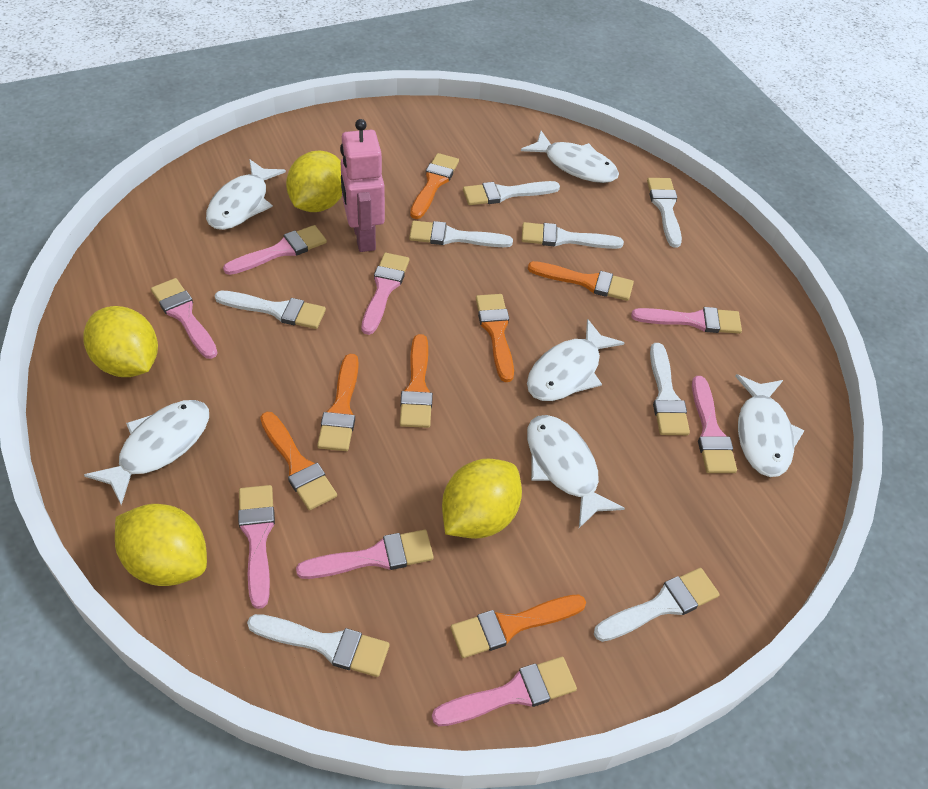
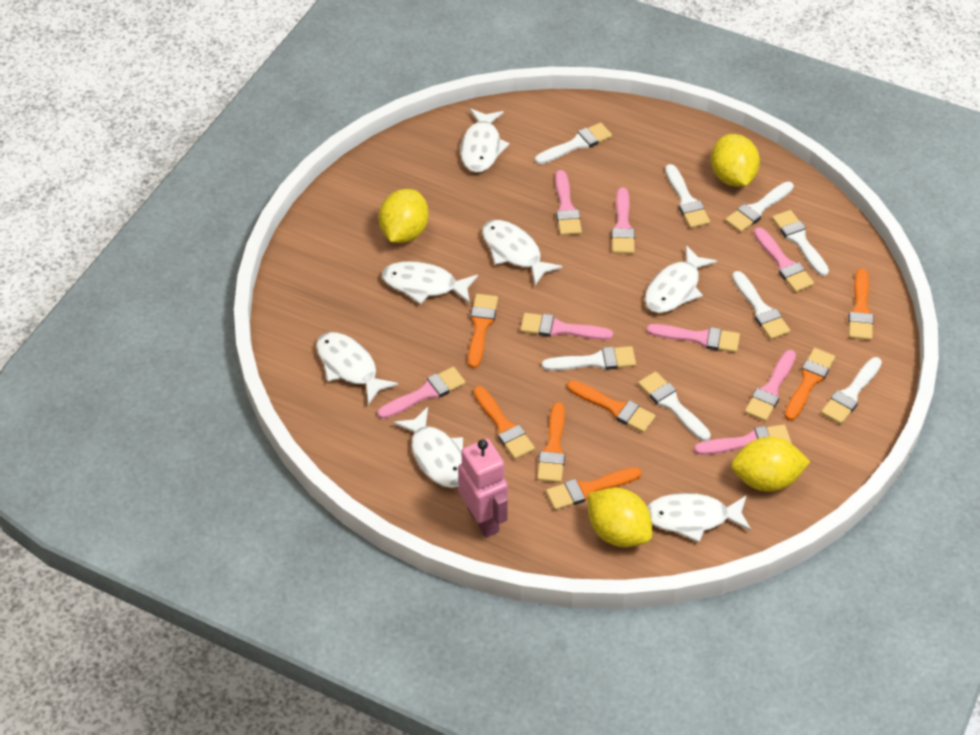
white fish: [84,400,209,505] [206,159,286,230] [521,131,619,183] [527,319,624,401] [527,415,625,528] [735,374,805,477] = 6 -> [316,332,399,405] [382,261,478,304] [393,407,463,488] [460,108,510,173] [482,220,563,286] [645,245,717,313] [647,493,751,542] = 7

